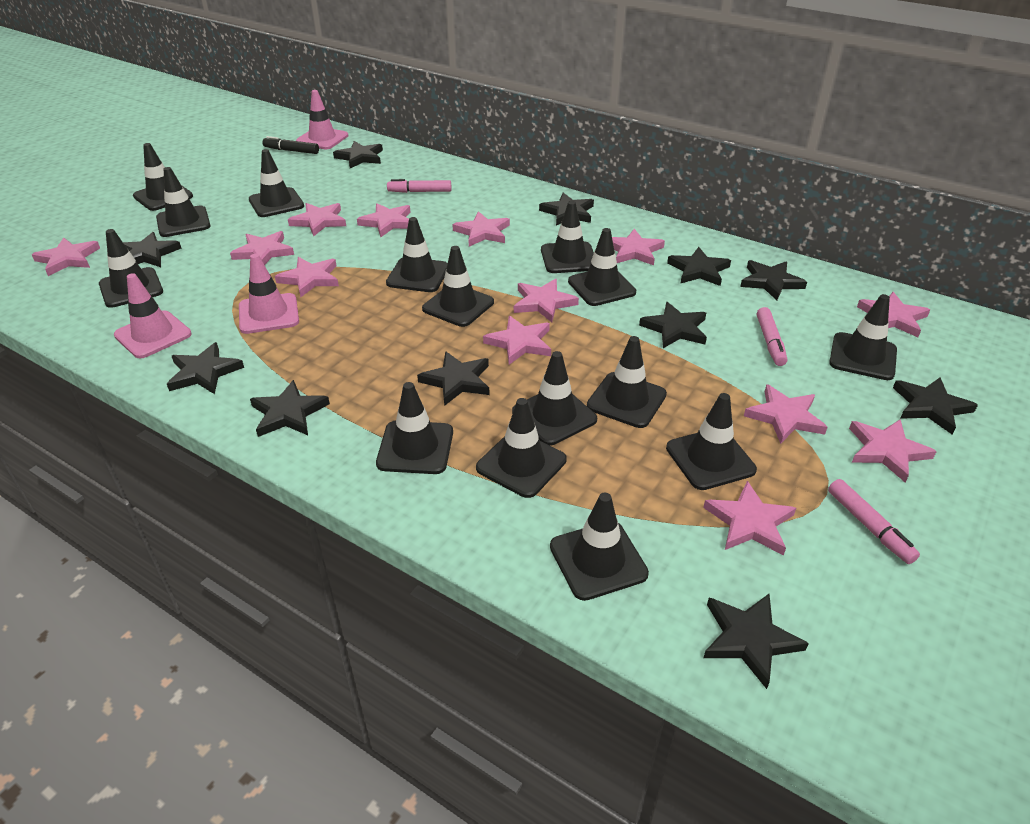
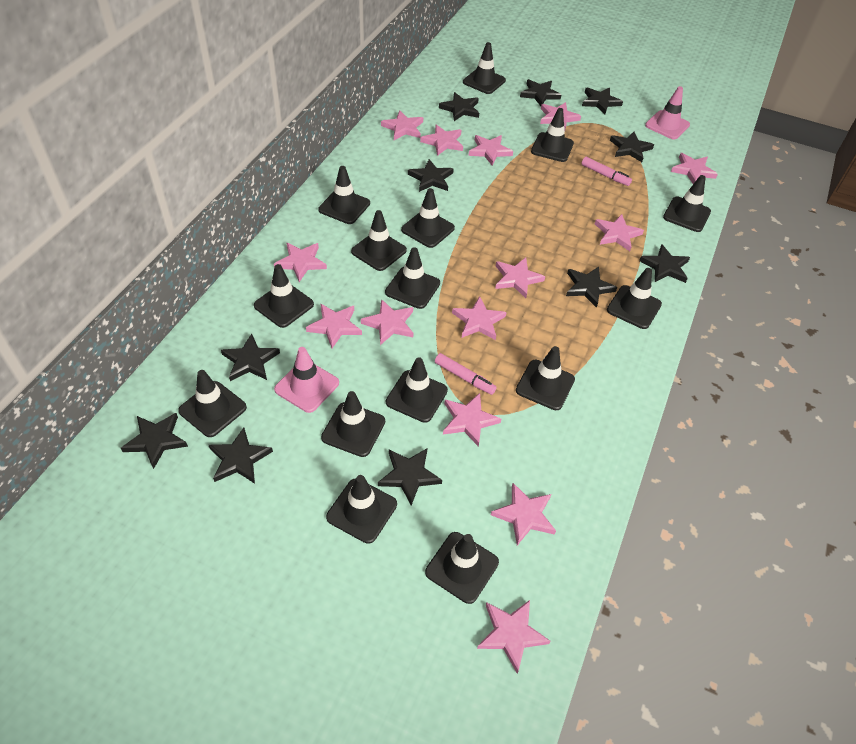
black marker: [262,136,319,154] = 1 -> none = 0
pink marker: [387,179,451,193] [757,307,787,366] [828,479,920,564] = 3 -> [435,353,497,395] [581,157,632,186] = 2
pink star: [32,238,100,276] [230,231,294,265] [275,257,339,297] [288,203,346,236] [357,203,410,237] [452,211,510,247] [483,316,551,365] [514,279,579,322] [612,229,665,265] [703,481,796,555] [744,384,828,444] [849,419,937,482] [857,292,930,337] = 13 -> [274,243,327,282] [306,304,362,348] [361,299,413,345] [381,110,423,140] [420,124,463,156] [443,393,501,447] [452,296,507,340] [468,135,513,166] [477,600,551,673] [491,483,556,545] [495,257,545,298] [540,102,581,129] [595,214,644,251] [671,153,718,184] = 14
pink traffic cone: [114,273,192,358] [239,254,299,334] [296,90,348,149] = 3 -> [274,347,339,413] [645,86,690,140] = 2

